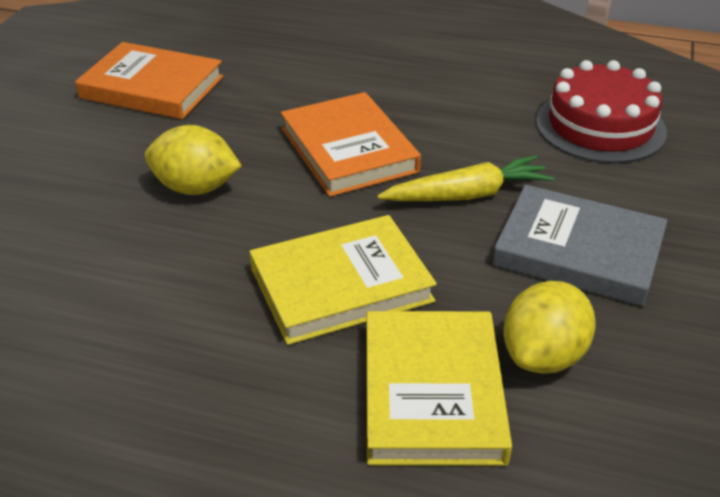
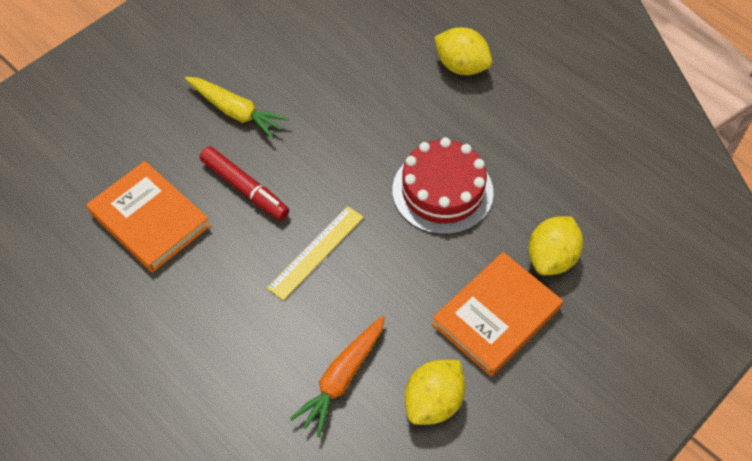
grey book: [492,185,668,306] = 1 -> none = 0
orange carrot: none = 0 -> [290,316,385,437] = 1
red marker: none = 0 -> [200,146,289,220] = 1
yellow book: [249,215,437,345] [366,311,512,466] = 2 -> none = 0
yellow lemon: [145,125,242,195] [503,281,596,374] = 2 -> [405,360,466,425] [434,27,492,75] [528,216,583,275] = 3
yellow ruler: none = 0 -> [267,206,364,300] = 1

